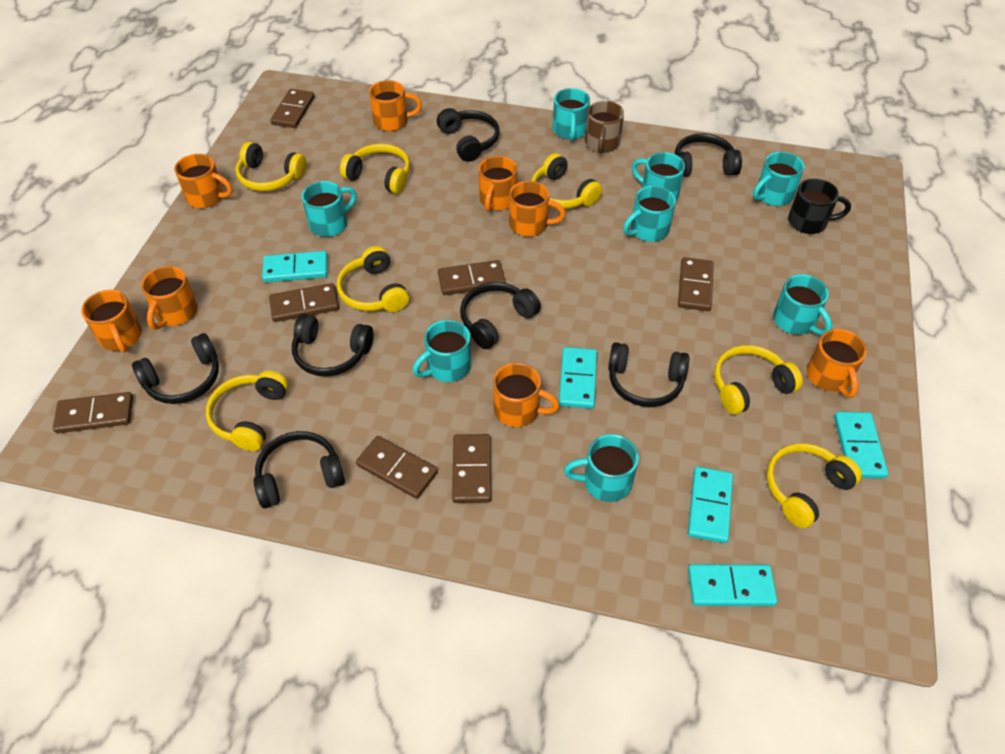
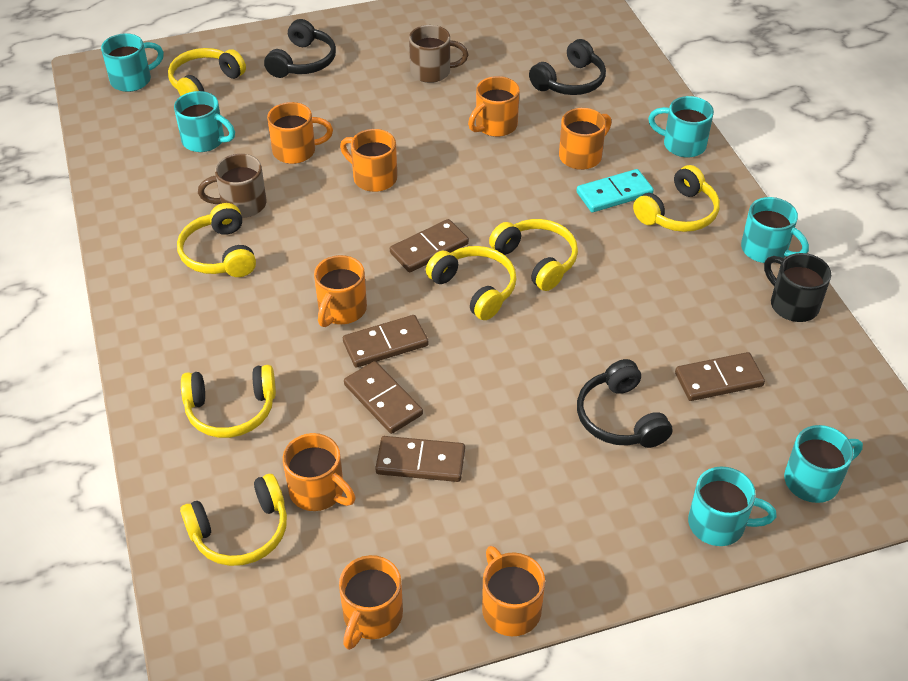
black headphones: [132,333,219,404] [254,431,345,509] [292,314,374,377] [437,108,500,162] [460,282,541,349] [608,342,689,407] [675,133,742,177] = 7 -> [264,19,336,78] [529,39,606,95] [577,359,672,448] = 3
brown domino: [53,392,133,433] [269,283,339,322] [270,89,315,128] [356,436,438,499] [438,260,506,295] [452,434,491,503] [678,257,714,311] = 7 -> [343,315,428,368] [344,361,423,434] [375,436,465,482] [390,219,469,272] [675,352,765,401] = 5
brown mug: [585,101,624,154] = 1 -> [198,154,266,218] [409,25,469,83] = 2
turquoise domino: [262,251,328,282] [559,347,597,409] [688,466,733,543] [688,564,777,606] [834,412,888,478] = 5 -> [577,169,654,212] = 1
turquoise mug: [302,181,357,237] [412,320,471,382] [553,88,590,140] [564,434,639,502] [623,186,676,242] [632,152,685,201] [753,152,804,206] [773,274,832,335] = 8 -> [101,33,164,92] [174,91,235,152] [648,96,714,158] [688,467,777,546] [741,197,809,263] [784,425,863,503] = 6

